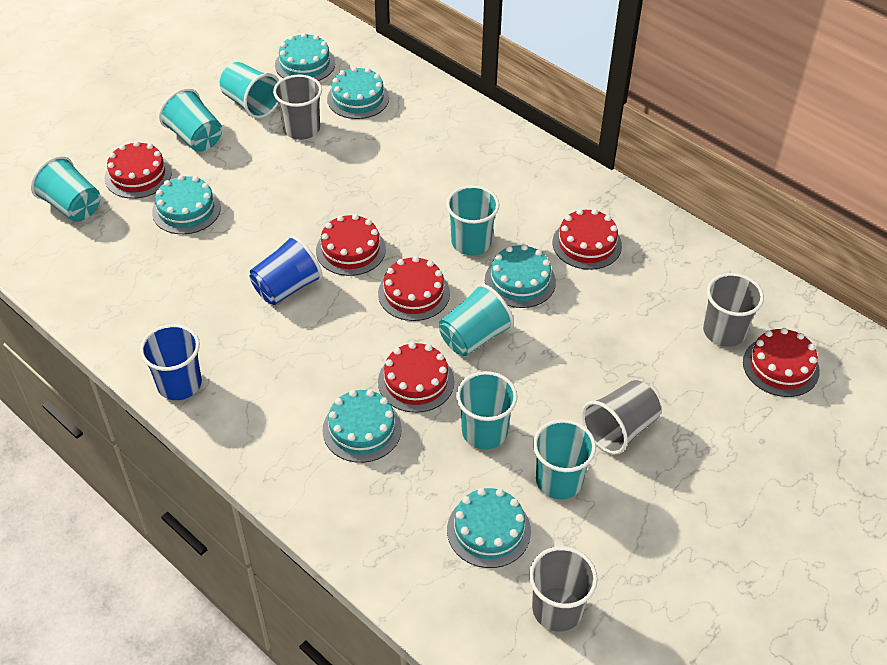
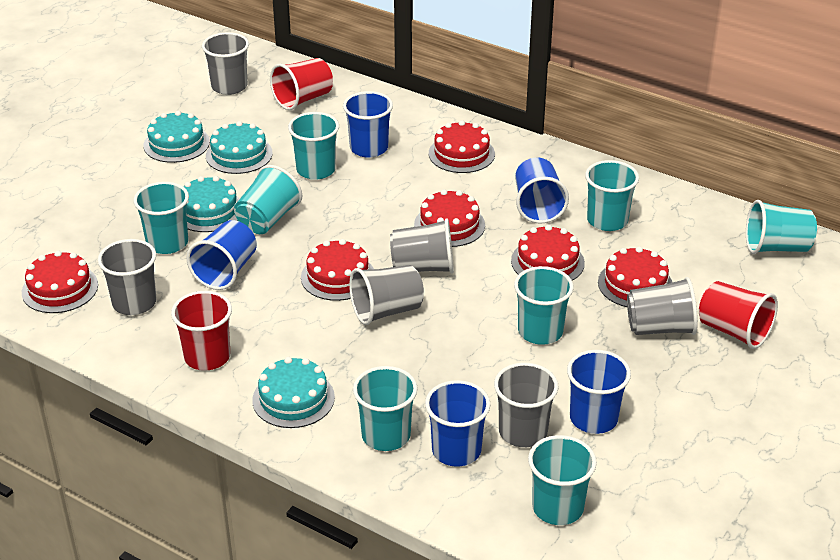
blue cup: [140,324,202,400] [250,235,323,305] = 2 -> [187,220,257,290] [343,91,393,158] [425,380,491,467] [515,157,569,223] [567,350,631,434] = 5
grey cup: [273,74,322,140] [529,546,598,631] [582,380,661,455] [703,273,764,347] = 4 -> [98,239,156,315] [202,32,249,95] [349,265,424,325] [390,218,454,273] [494,363,559,447] [627,277,698,335] = 6
red cup: none = 0 -> [171,291,232,371] [270,58,333,110] [699,281,778,349] = 3
turquoise cake: [152,175,221,234] [275,33,335,81] [322,390,402,463] [327,66,389,119] [447,488,531,568] [485,244,556,308] = 6 -> [144,111,210,163] [183,176,240,232] [206,121,273,174] [252,357,335,428] = 4
turquoise cup: [31,156,101,222] [159,88,222,152] [220,62,279,118] [439,284,514,356] [446,185,499,255] [456,371,517,449] [533,419,596,499] = 7 -> [133,182,189,254] [234,165,303,234] [288,112,339,180] [353,366,418,451] [514,266,574,345] [528,435,597,525] [585,160,639,231] [746,200,817,254] = 8

